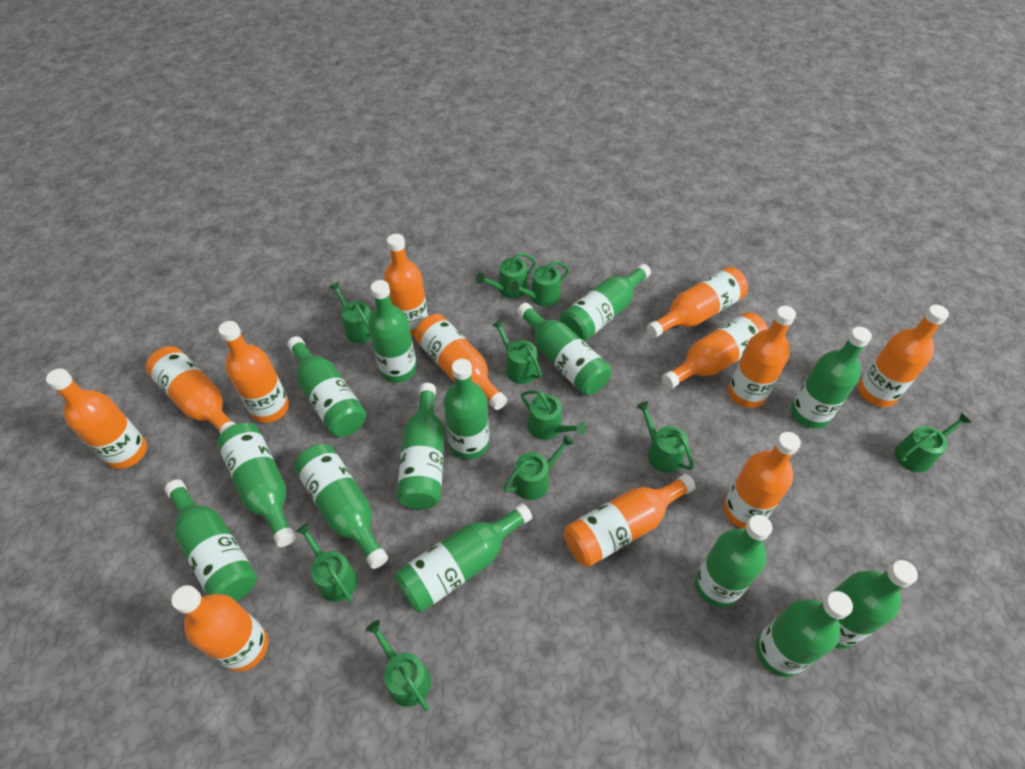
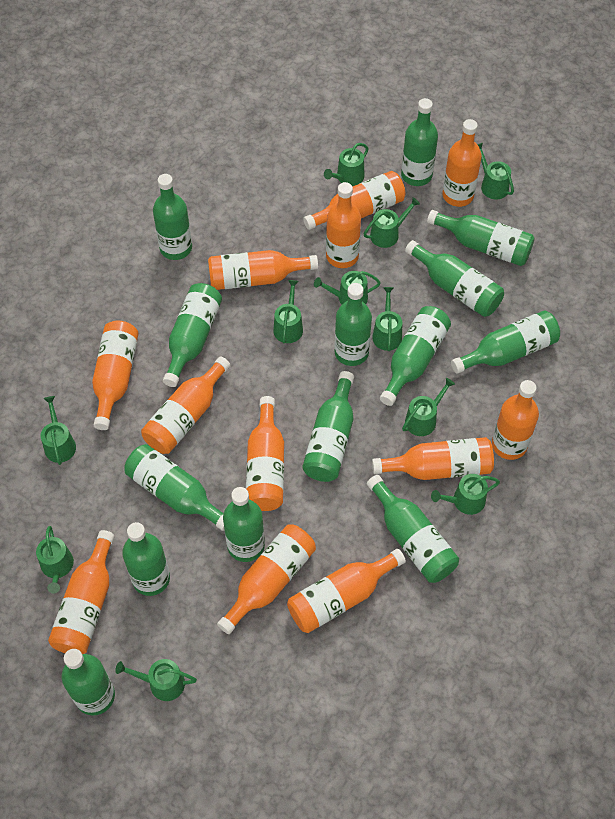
green watering can: [296,523,358,602] [329,282,371,343] [366,620,431,712] [476,253,536,299] [492,320,542,384] [504,435,574,500] [510,261,569,307] [521,390,587,440] [636,401,694,473] [895,413,972,473] = 10 -> [36,526,74,594] [41,396,76,465] [115,659,197,701] [273,280,303,344] [314,271,381,305] [324,143,369,186] [364,197,420,248] [372,287,402,351] [402,378,455,436] [431,474,500,515] [477,143,514,199] = 11

